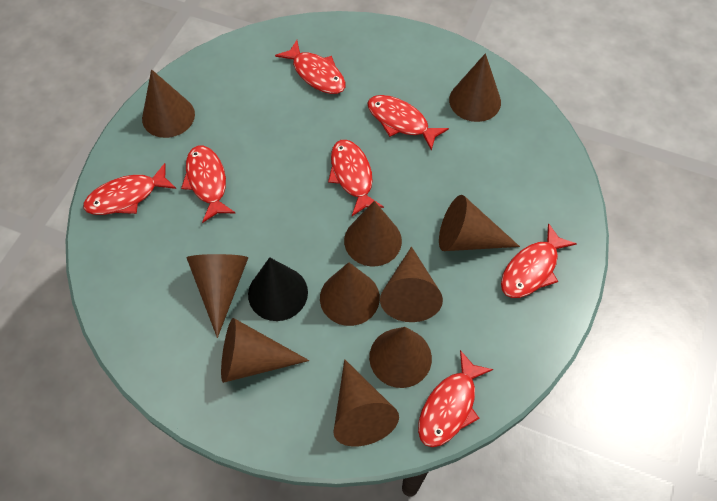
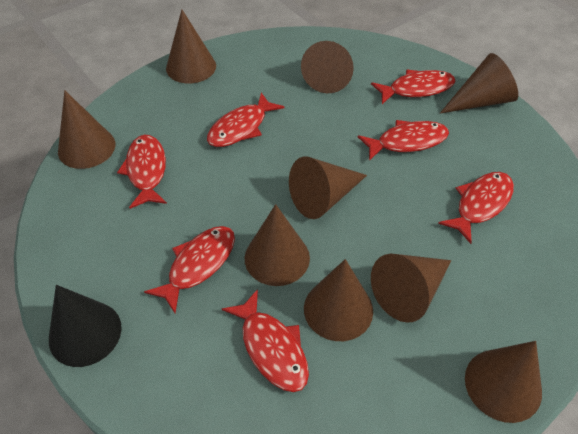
brown cone: [142,69,195,138] [187,254,248,338] [221,318,309,383] [320,262,380,326] [333,359,399,446] [344,201,402,266] [369,327,432,388] [380,247,443,322] [439,195,520,251] [449,53,501,122] = 10 -> [58,90,115,169] [166,10,216,83] [245,204,310,286] [289,156,367,219] [301,41,354,93] [304,259,373,341] [371,254,452,323] [440,53,518,113] [465,341,542,423] = 9

